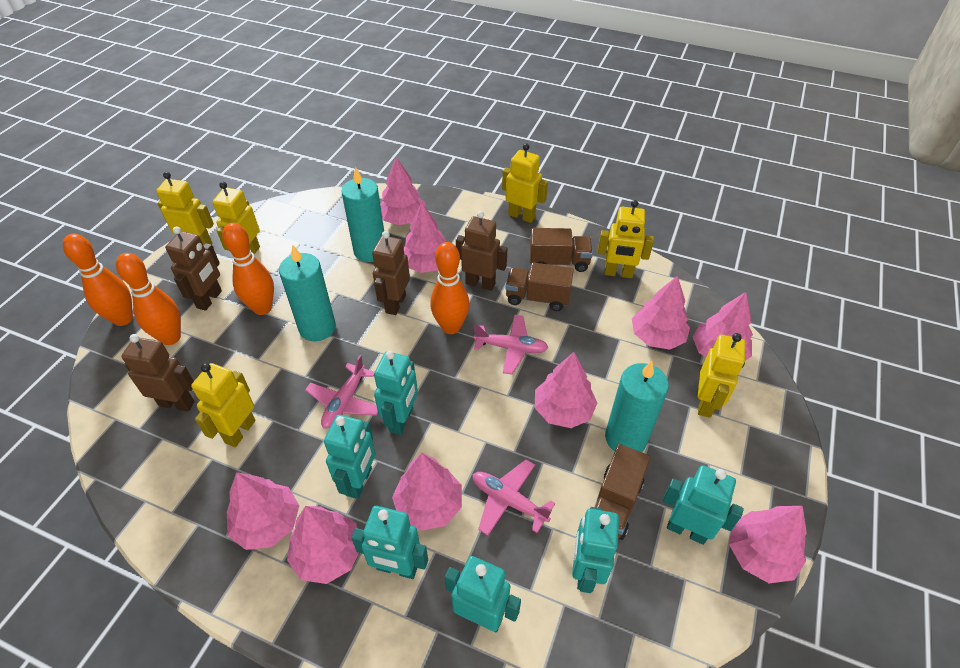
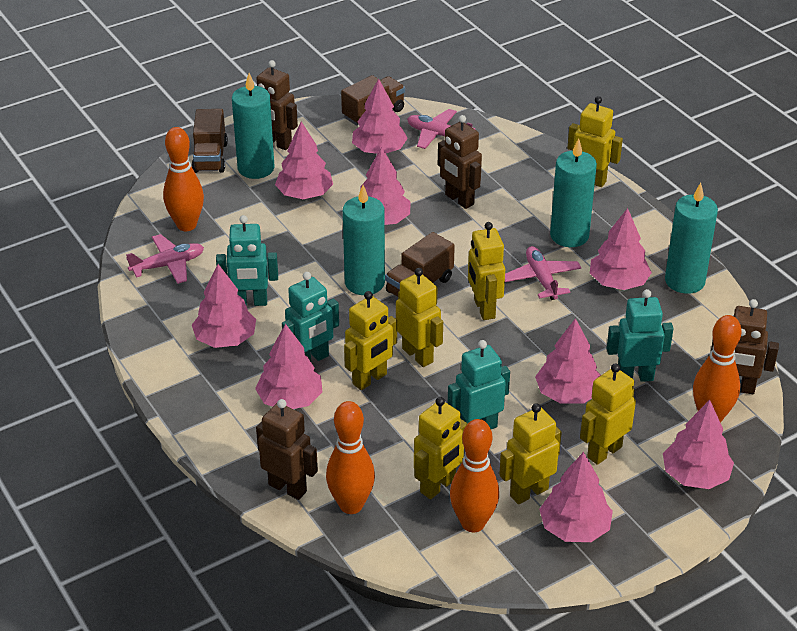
turquoise candle: [279,245,336,341] [341,167,384,262] [605,361,669,452] = 3 -> [232,73,275,179] [343,185,385,295] [550,138,597,247] [665,183,718,294] = 4
turquoise robot: [324,415,376,499] [351,506,428,579] [374,351,418,435] [445,556,521,633] [572,507,619,593] [662,465,744,545] = 6 -> [216,215,278,306] [282,272,339,361] [448,340,510,429] [606,289,674,382] = 4
yellow robot: [156,172,214,245] [191,363,255,447] [212,182,260,253] [502,143,548,223] [598,200,654,278] [698,333,746,418] = 6 -> [344,291,397,390] [396,268,443,367] [414,397,468,499] [468,222,505,320] [499,403,562,504] [567,96,623,187] [580,363,636,465] = 7

